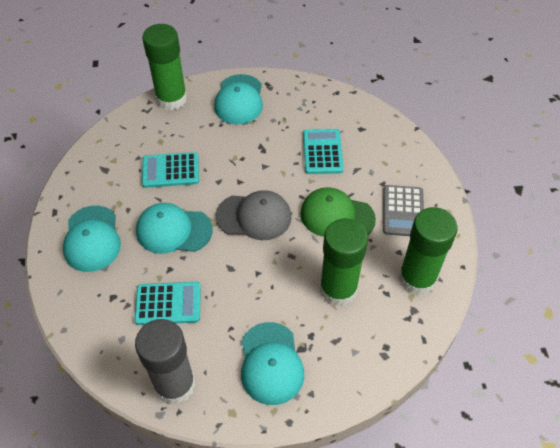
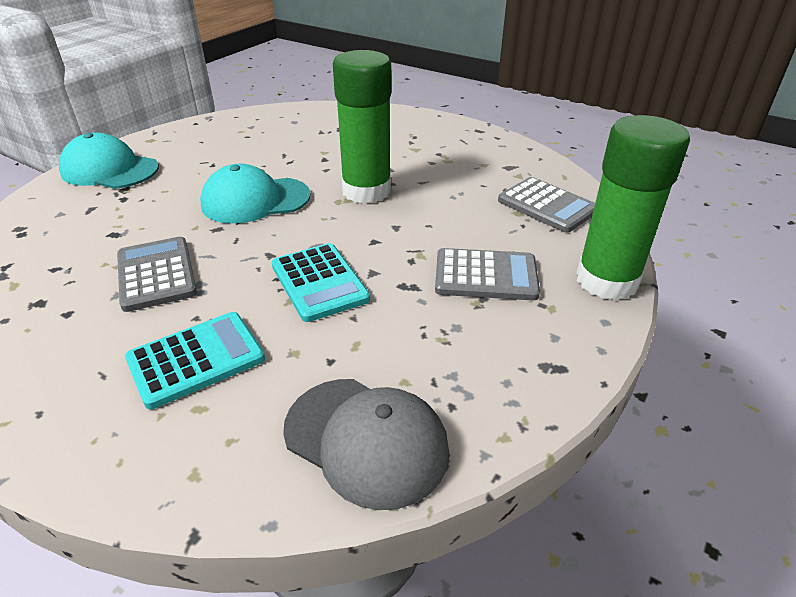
green cap: [300,187,376,237] = 1 -> none = 0
green glue stick: [142,24,187,110] [319,218,368,306] [399,207,458,295] = 3 -> [333,50,391,204] [576,115,690,301] = 2
grey calculator: [383,185,424,236] = 1 -> [117,237,197,312] [435,248,540,300] [498,177,595,233] = 3
grey glue stick: [135,319,195,405] = 1 -> none = 0
turquoise calculator: [134,282,201,325] [142,152,199,188] [303,129,344,174] = 3 -> [125,312,265,409] [272,243,370,322] = 2
turquoise cap: [63,206,121,272] [136,203,213,254] [214,74,263,124] [241,322,304,405] = 4 -> [59,133,159,189] [200,164,310,224] = 2

